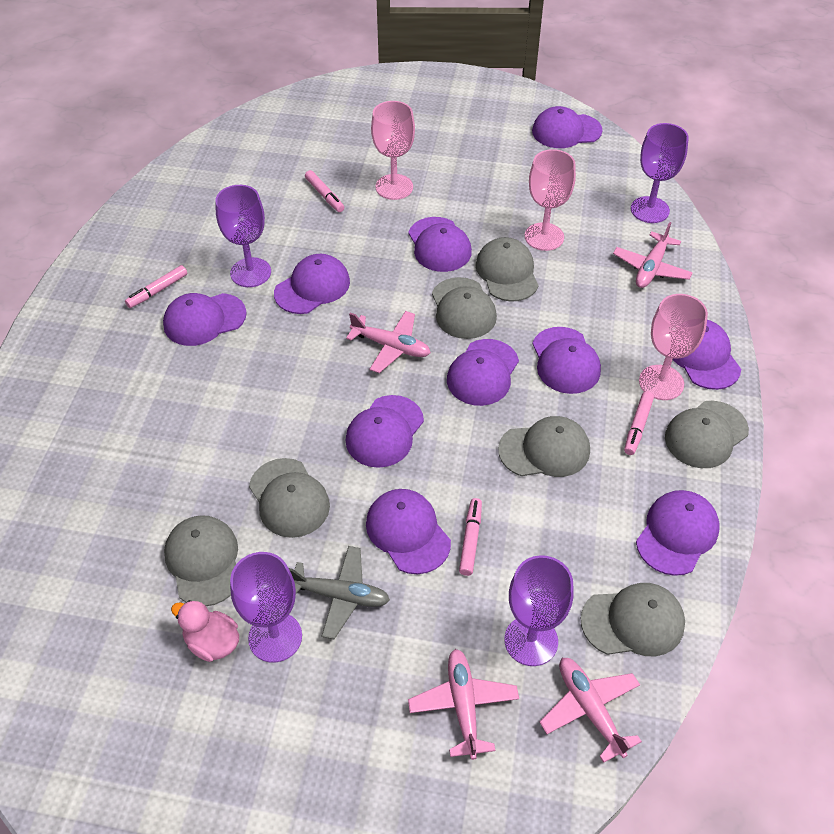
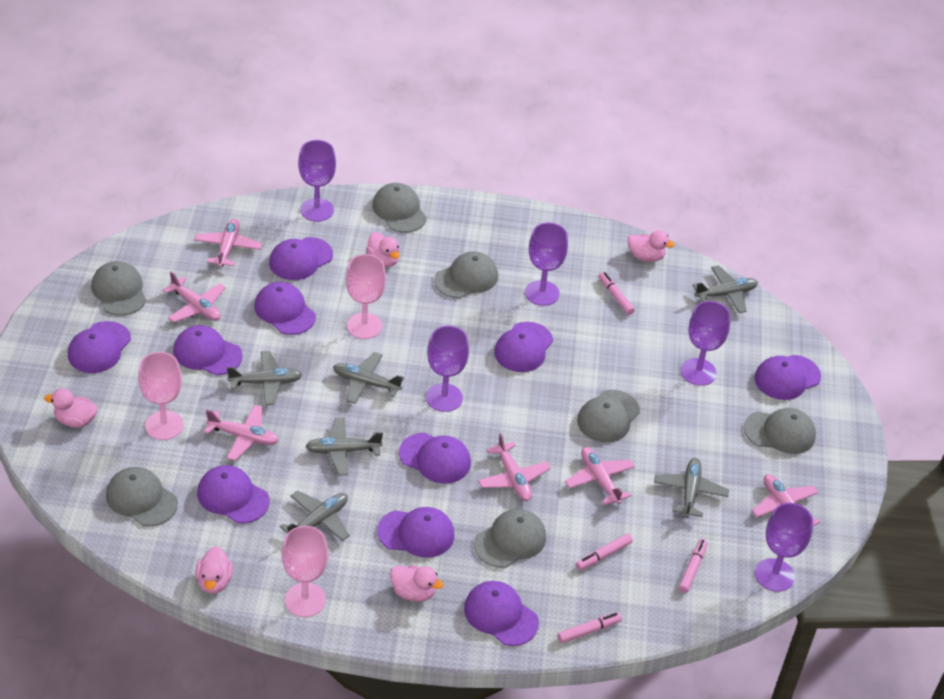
grey plane: [289,546,390,639] = 1 -> [227,351,302,405] [280,491,350,541] [305,418,383,476] [333,352,404,404] [654,458,729,518] [692,265,758,313] = 6
pink duck: [171,600,239,662] = 1 -> [44,388,98,428] [195,546,233,594] [366,232,400,267] [390,565,444,602] [628,230,675,262] = 5
pink plane: [346,311,431,373] [408,649,519,760] [539,658,642,763] [613,222,693,288] = 4 -> [163,271,226,322] [194,219,262,267] [204,405,279,461] [478,433,551,501] [565,447,635,505] [752,474,820,526] = 6
purple goblet: [215,185,271,287] [230,552,302,663] [504,555,574,666] [631,123,689,223] = 4 -> [298,140,336,222] [426,325,469,412] [525,222,568,306] [681,301,731,386] [755,503,813,592] = 5

